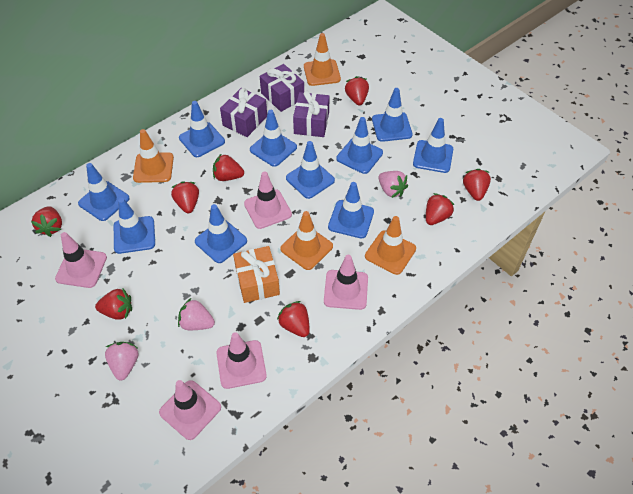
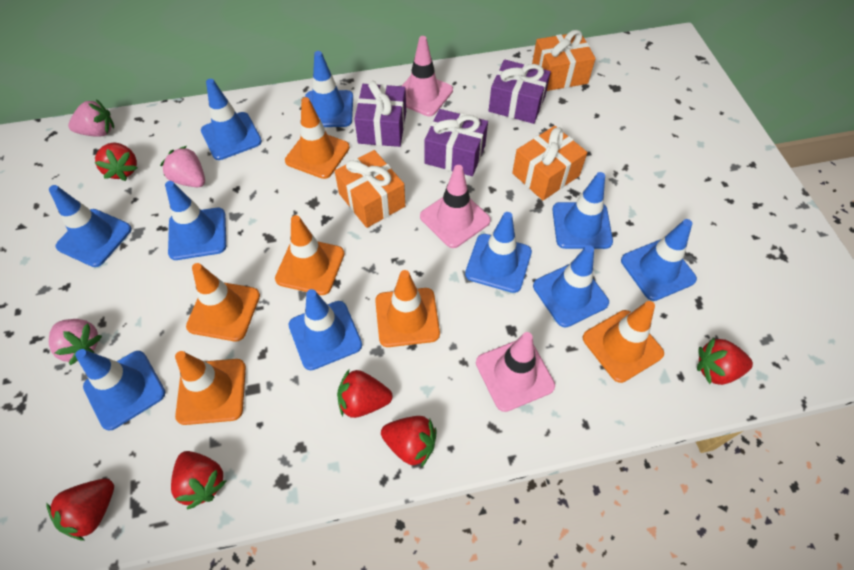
orange gift: [233,246,280,303] = 1 -> [335,150,405,228] [512,126,587,200] [532,30,596,91] = 3
orange traffic cone: [133,129,174,183] [280,211,333,270] [304,33,341,86] [365,216,416,275] = 4 -> [175,351,246,425] [186,263,260,341] [275,215,345,295] [285,97,350,179] [375,270,440,347] [583,301,664,383] = 6
pink traffic cone: [55,232,107,288] [159,380,221,440] [216,332,267,389] [244,171,292,229] [324,255,368,310] = 5 -> [402,36,453,116] [420,165,491,248] [476,332,555,412] = 3
red strawberry: [31,206,62,237] [95,289,132,320] [171,181,199,213] [213,153,244,181] [277,301,310,337] [345,76,369,105] [426,193,454,225] [463,169,491,201] = 8 -> [47,479,114,541] [95,142,137,181] [171,451,227,509] [337,370,393,418] [381,416,437,467] [697,338,753,385] = 6

